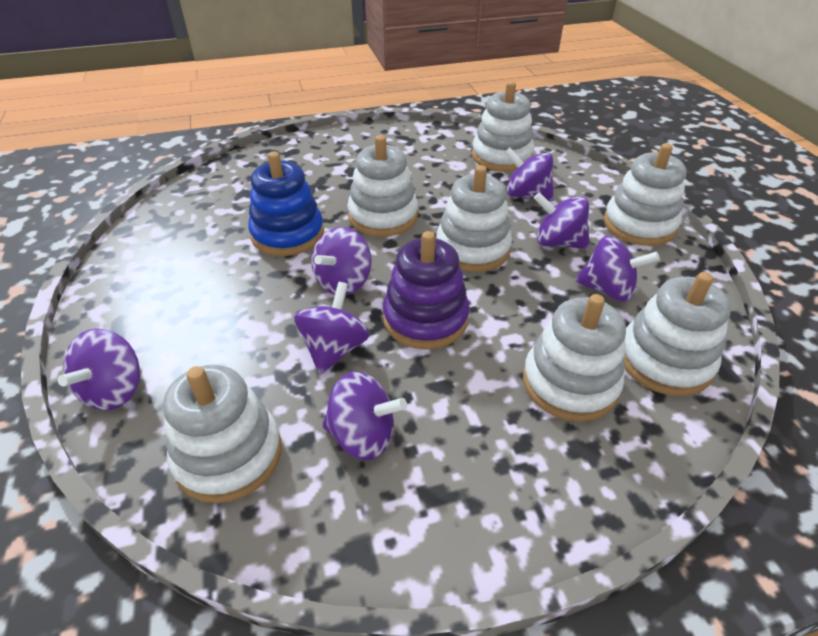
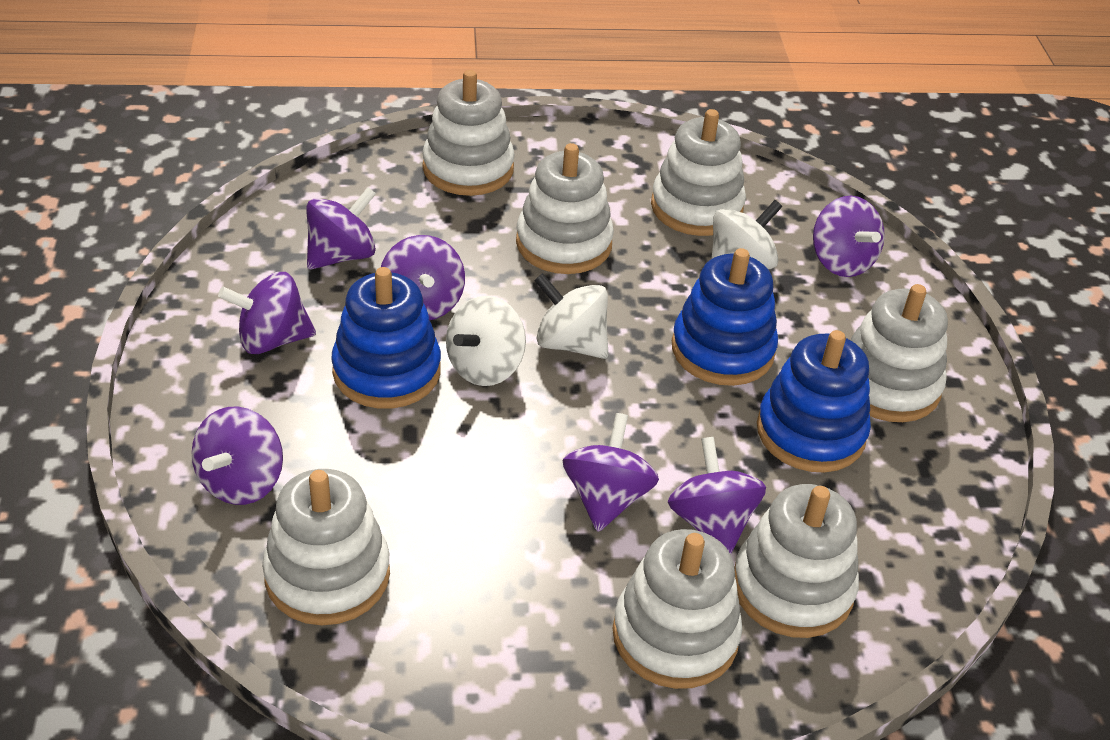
blue stacking toy: [248,151,324,256] = 1 -> [331,267,441,409] [672,248,778,386] [757,330,871,473] = 3
purple stacking toy: [383,231,470,350] = 1 -> none = 0
white spinning top: none = 0 -> [446,296,526,386] [534,273,609,359] [712,200,782,269] = 3

